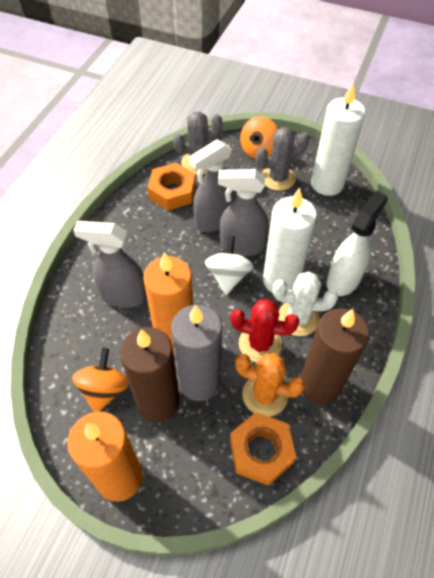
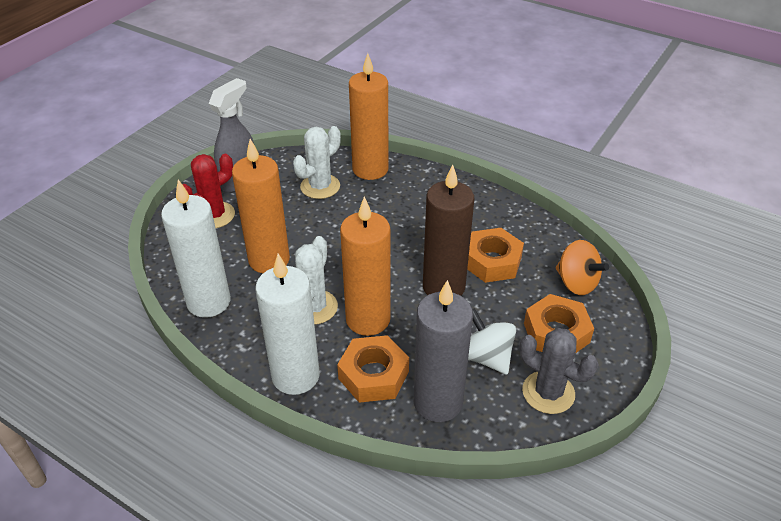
brown candle: [120,327,180,422] [300,308,369,404] = 2 -> [423,165,474,296] = 1
grey cactus: [173,112,222,175] [256,127,310,191] = 2 -> [519,328,599,414] = 1
grey spray bottle: [73,221,147,308] [189,139,235,232] [218,169,269,256] = 3 -> [209,78,254,192] = 1
orange cactus: [235,353,305,417] = 1 -> none = 0
orange candle: [67,412,143,502] [143,252,193,354] = 2 -> [232,139,290,273] [340,197,391,336] [349,53,388,180] = 3
orange nut: [147,163,196,210] [230,412,296,486] = 2 -> [337,335,409,403] [467,228,524,283] [524,294,594,353] = 3
orange spinning top: [72,348,129,412] [240,117,278,159] = 2 -> [556,240,609,295] = 1
white cactus: [273,272,338,336] = 1 -> [293,126,341,199] [295,236,338,325] = 2
white spray bottle: [327,191,388,296] = 1 -> none = 0

